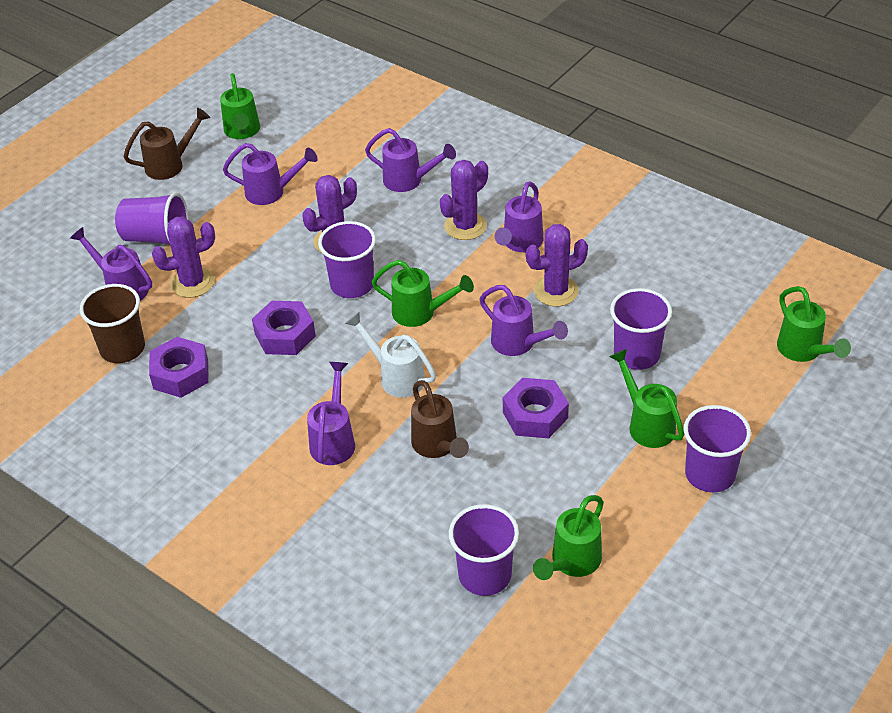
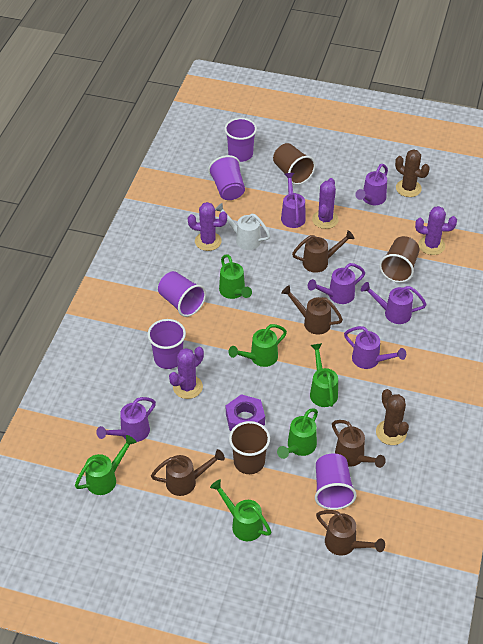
brown cactus: none = 0 -> [376,389,409,445] [395,149,430,197] = 2
brown cup: [80,284,145,363] = 1 -> [229,421,270,474] [273,143,315,185] [379,236,420,283] = 3
brown watering can: [123,108,210,180] [411,380,469,458] = 2 -> [151,449,225,496] [281,285,343,335] [292,230,355,273] [316,510,385,556] [332,420,386,468] = 5
green watering can: [220,73,260,139] [372,260,474,327] [533,495,604,580] [609,349,684,448] [777,286,851,362] = 5 -> [75,435,136,495] [210,480,272,541] [219,254,252,299] [229,324,287,367] [277,408,318,459] [310,343,338,407] = 6
purple nut: [149,337,209,398] [252,301,316,355] [503,378,569,438] = 3 -> [226,394,265,431] = 1

